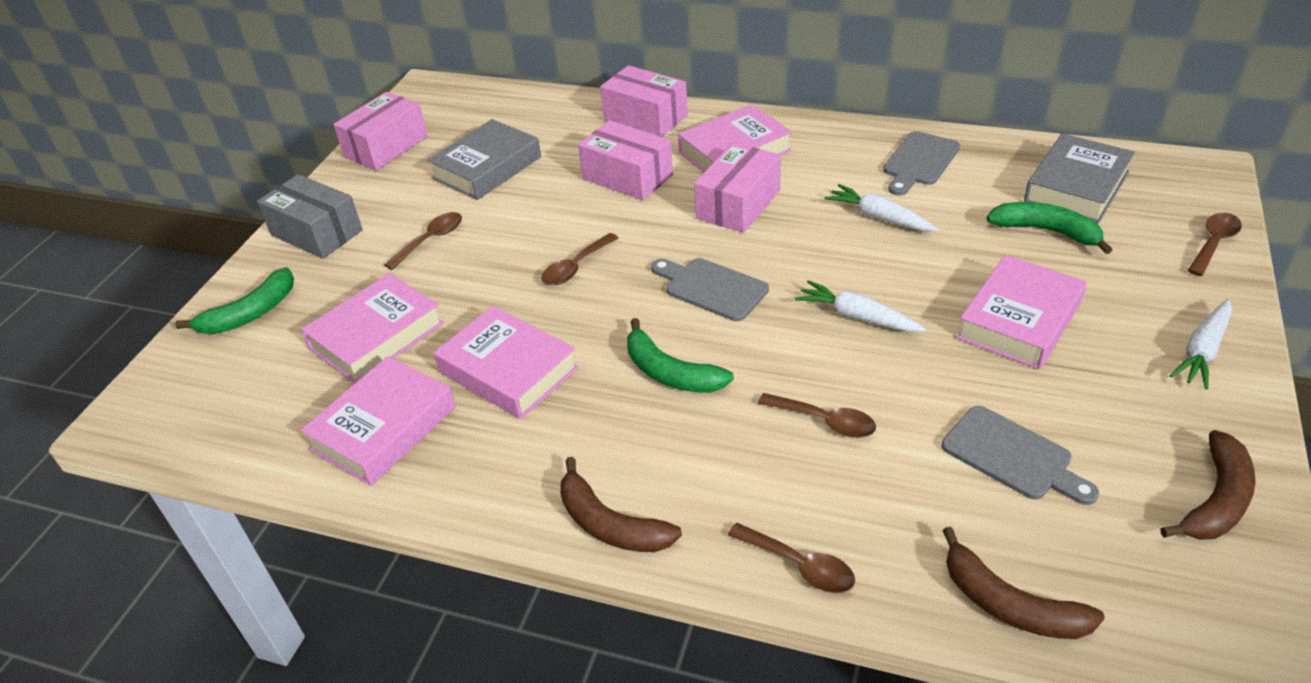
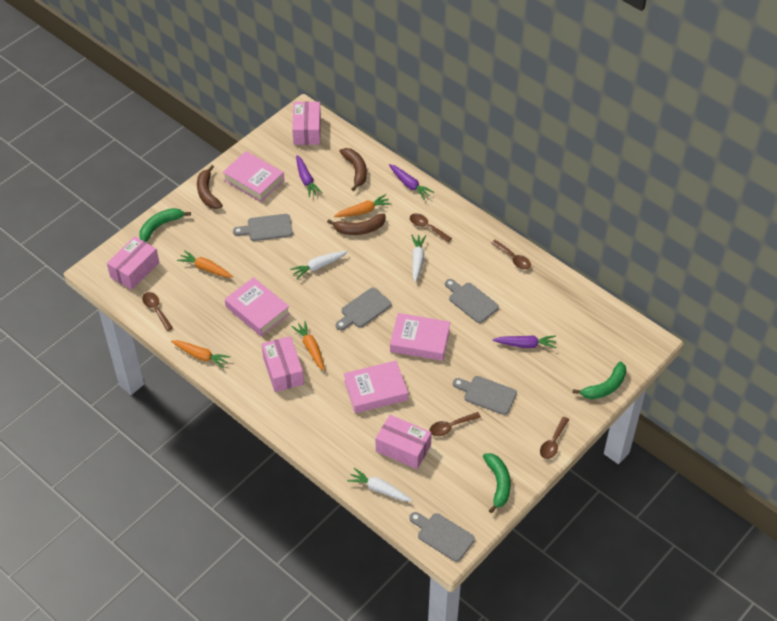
grey book: [427,119,541,200] [1024,133,1135,223] = 2 -> none = 0
grey box: [257,174,363,259] = 1 -> none = 0
grey cutting board: [651,258,769,321] [883,131,960,196] [942,406,1099,505] = 3 -> [233,214,293,241] [336,288,391,330] [409,512,475,562] [445,279,499,323] [453,376,517,415] = 5
orange carrot: none = 0 -> [171,340,231,369] [177,250,233,278] [291,321,325,371] [334,194,391,217] = 4
pink book: [300,356,456,486] [301,273,444,383] [434,306,579,419] [678,104,792,172] [956,255,1087,369] = 5 -> [223,151,284,202] [225,277,290,336] [344,361,408,413] [390,313,450,361] = 4
purple carrot: none = 0 -> [296,155,322,197] [389,164,434,200] [492,335,557,348] = 3

